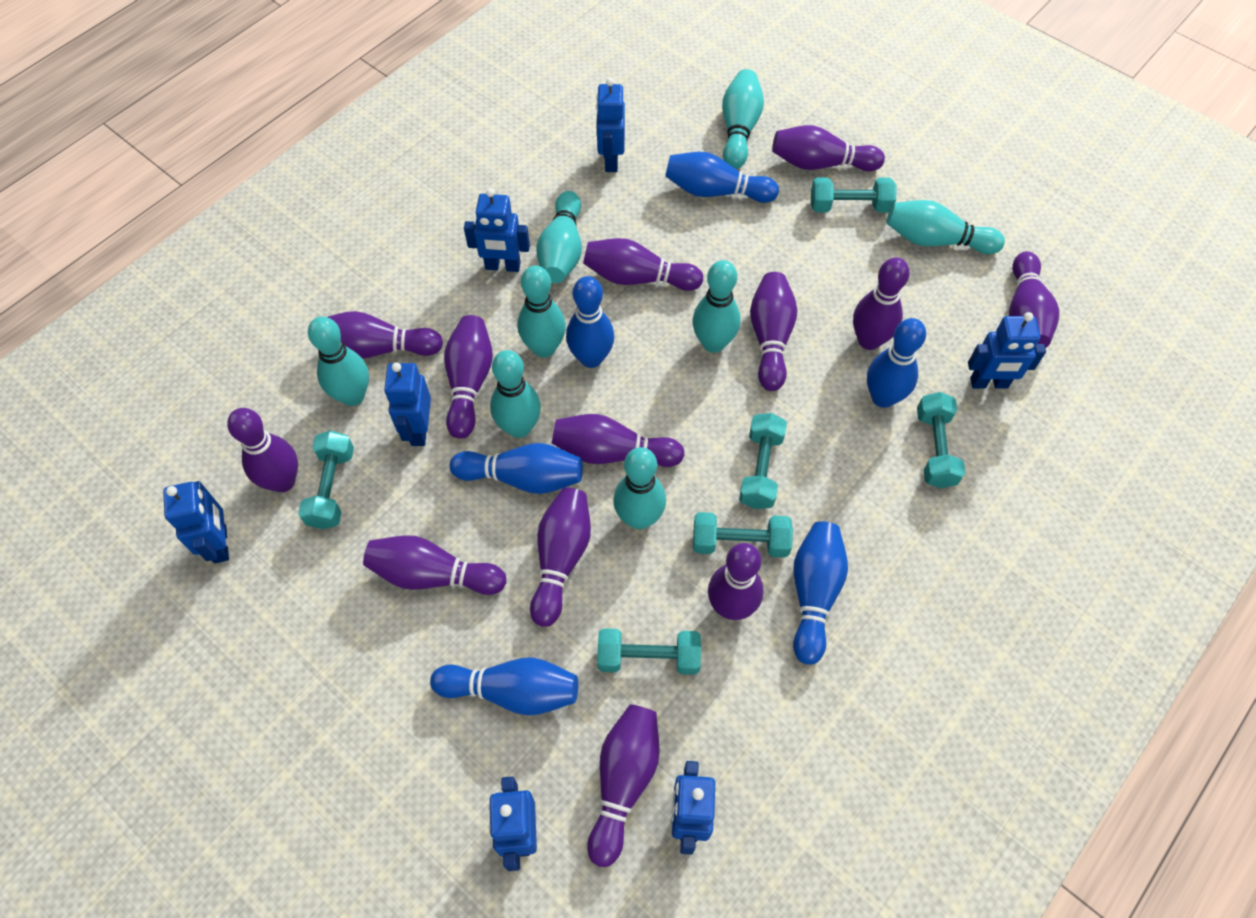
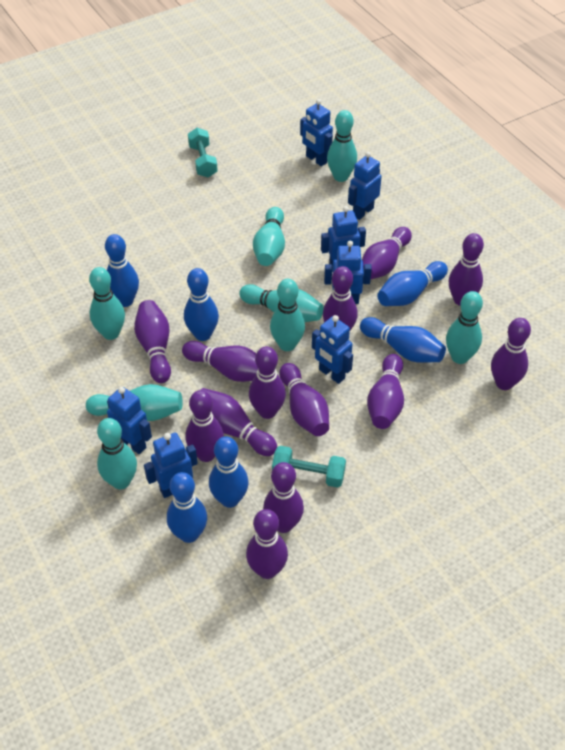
turquoise dumbbell: [298,431,354,529] [597,628,701,675] [693,512,793,557] [739,413,787,509] [811,177,896,212] [917,392,965,488] = 6 -> [188,128,218,177] [272,446,346,488] = 2

